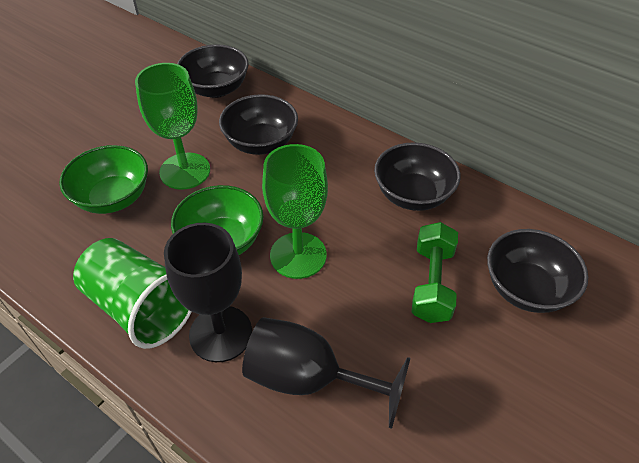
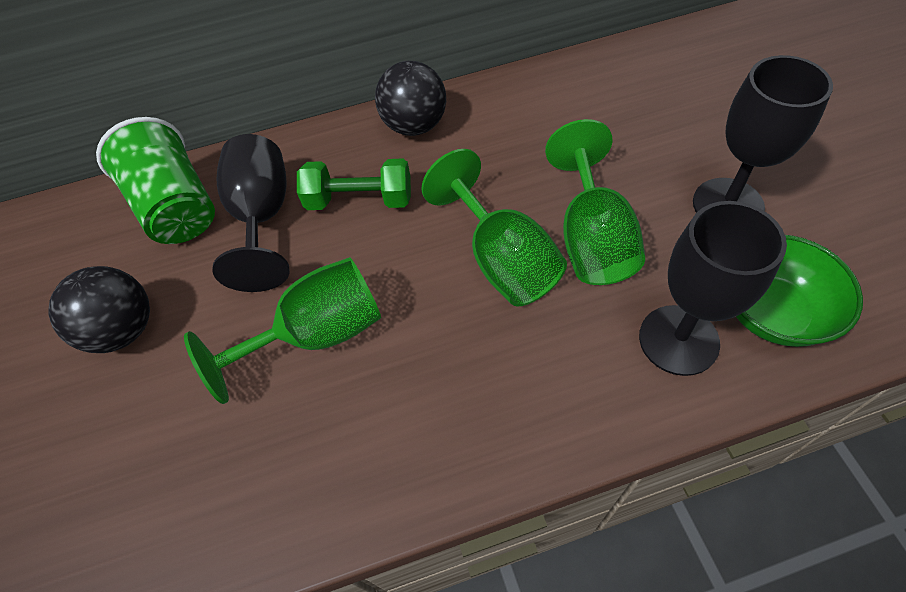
black ball: none = 0 -> [48,266,150,353] [375,61,446,136] = 2
black bowl: [177,44,249,98] [219,94,298,155] [374,142,461,211] [487,229,588,313] = 4 -> none = 0
black goblet: [164,223,252,362] [242,317,411,429] = 2 -> [212,134,290,292] [639,201,787,376] [693,55,833,213] = 3
green bowl: [59,145,148,214] [171,185,264,255] = 2 -> [736,235,863,347] = 1
green goblet: [135,63,210,190] [262,144,328,279] = 2 -> [184,257,381,404] [421,149,567,307] [545,119,645,285] = 3

